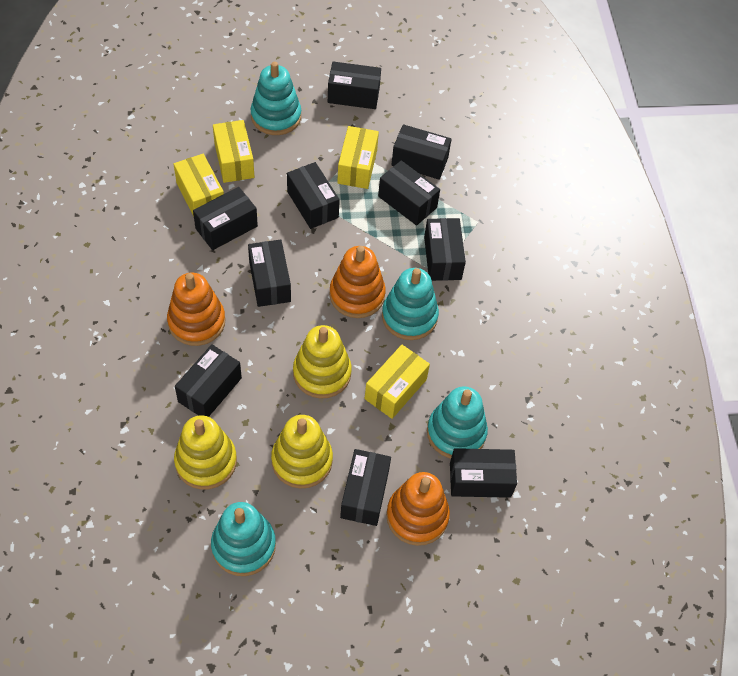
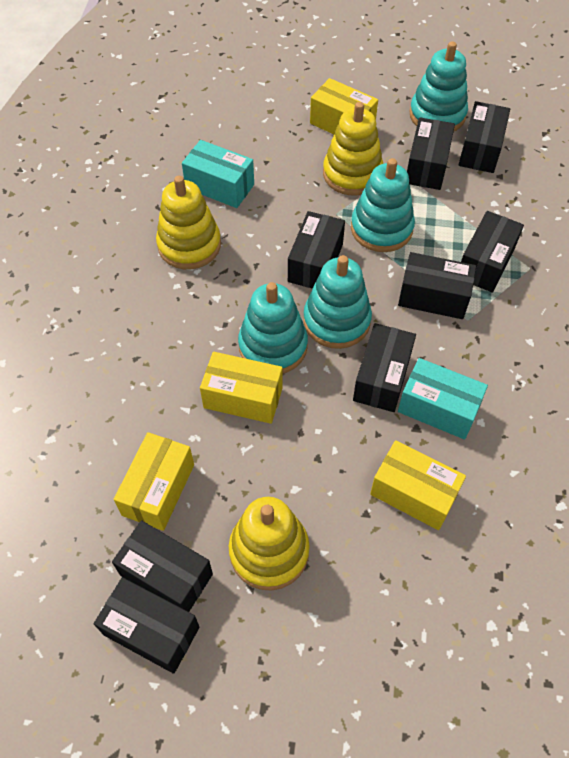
black box: [175,344,242,417] [193,187,258,250] [248,240,291,307] [287,162,340,229] [328,62,381,109] [340,449,391,526] [378,160,440,226] [391,124,452,180] [424,218,466,281] [450,448,517,498] = 10 -> [94,577,200,674] [112,520,213,612] [288,211,345,289] [353,323,416,412] [398,252,476,319] [407,117,455,190] [459,101,510,173] [461,211,524,293] = 8
orange stacking toy: [167,273,225,346] [329,246,386,318] [386,472,450,546] = 3 -> none = 0
turquoise box: none = 0 -> [182,140,254,208] [398,358,488,439] = 2

